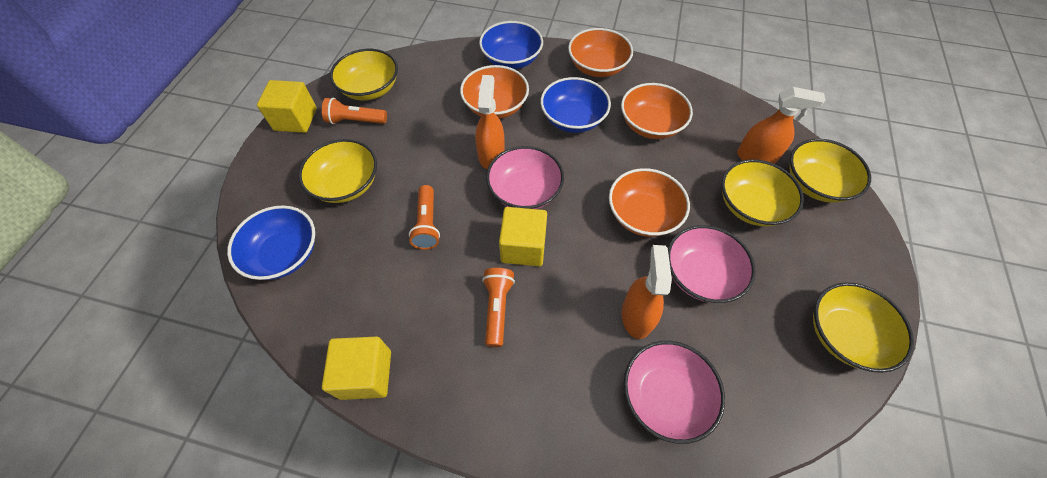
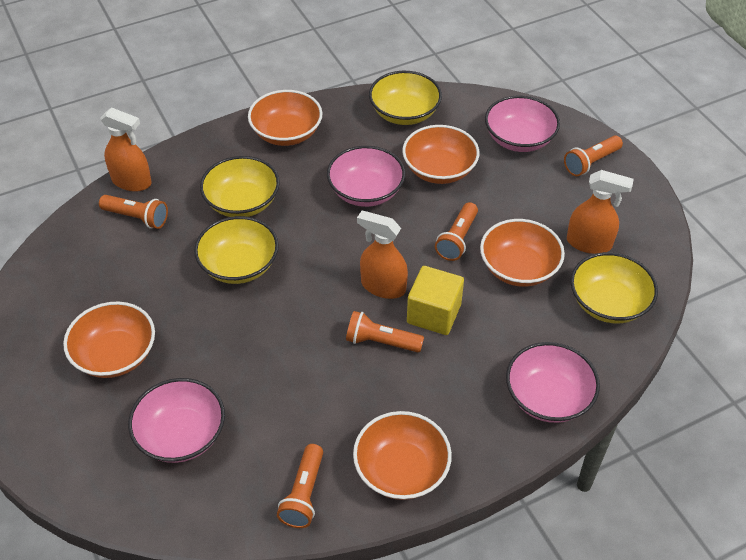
blue bowl: [227,205,315,280] [479,21,543,69] [541,77,611,133] = 3 -> none = 0
orange bowl: [460,65,529,119] [568,28,633,77] [609,168,690,237] [621,83,693,139] = 4 -> [63,302,155,378] [248,90,323,146] [353,411,452,500] [402,125,479,184] [480,219,565,287] = 5
orange flashlight: [322,98,387,124] [409,185,440,250] [482,268,515,347] = 3 -> [99,195,168,229] [277,444,323,528] [346,311,424,352] [435,202,478,261] [564,135,623,176] = 5
pink bowl: [486,146,564,209] [624,341,725,444] [668,225,756,303] = 3 -> [128,378,225,463] [327,146,405,207] [485,96,560,152] [506,342,600,423] = 4
yellow bowl: [298,139,377,203] [330,49,398,100] [721,159,804,226] [789,139,871,202] [813,282,914,373] = 5 -> [194,216,279,284] [200,156,280,217] [369,71,442,125] [571,252,658,323] = 4
yellow cube: [257,80,317,133] [322,336,391,400] [499,207,547,266] = 3 -> [407,266,464,335] = 1

